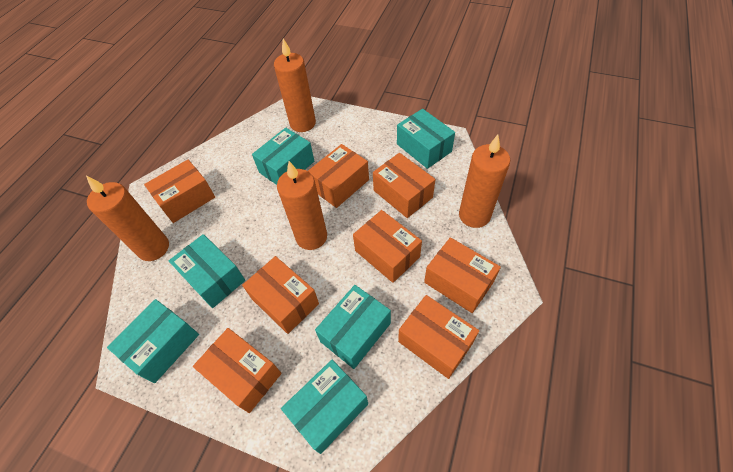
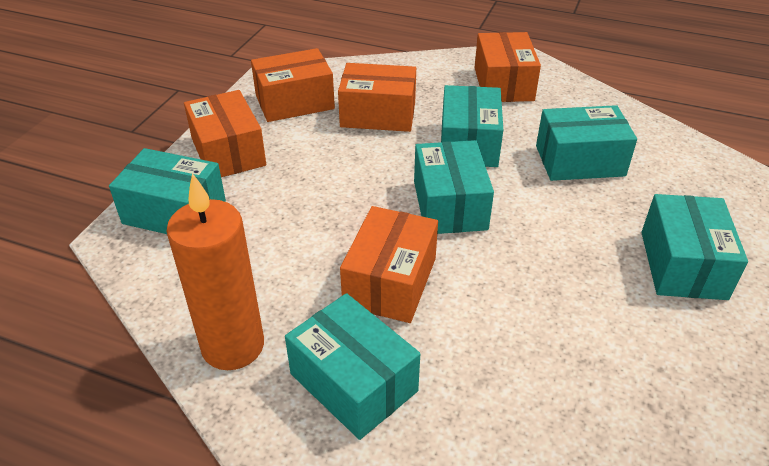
orange box: [144,160,215,223] [193,328,282,413] [242,256,319,334] [308,144,369,208] [353,210,422,283] [373,153,435,218] [398,295,479,379] [424,237,501,313] = 8 -> [184,90,266,177] [251,48,335,122] [338,63,416,132] [340,206,438,323] [474,32,541,102] = 5
orange candle: [86,175,169,261] [274,38,316,132] [277,161,327,250] [459,135,510,228] = 4 -> [166,173,264,370] = 1

